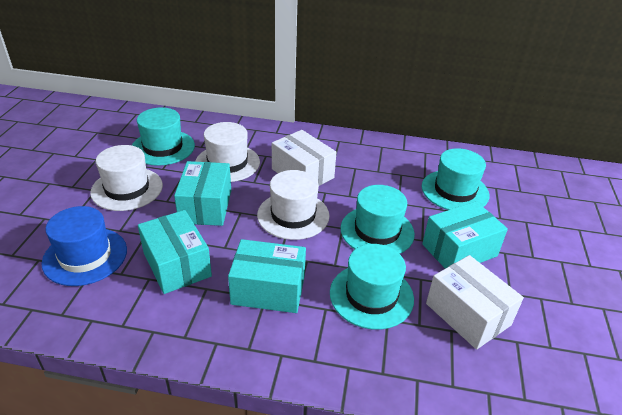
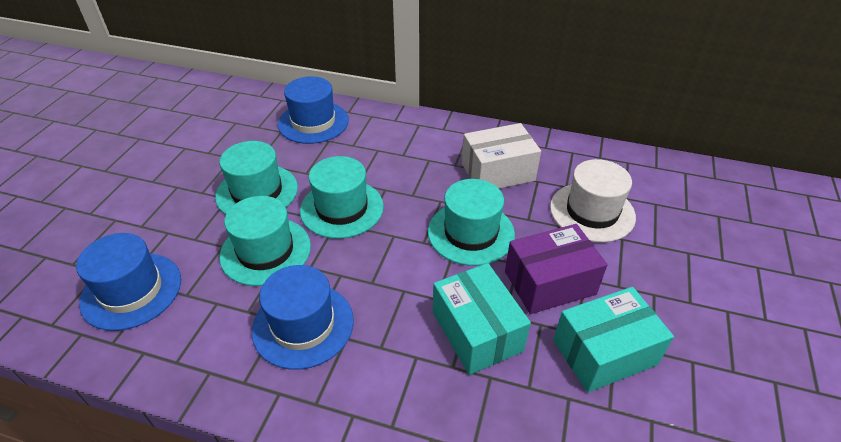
blue hat: [41,206,127,286] = 1 -> [76,233,181,331] [252,265,354,370] [278,77,349,144] = 3
purple box: none = 0 -> [505,224,607,314] = 1
turquoise box: [138,210,212,294] [174,161,231,226] [228,239,306,313] [422,201,508,269] = 4 -> [433,263,531,375] [553,287,674,393] = 2
white box: [272,130,336,186] [426,255,524,350] = 2 -> [462,123,541,189] = 1
white hat: [90,145,163,211] [195,122,260,182] [257,170,330,240] = 3 -> [550,159,636,242] = 1

